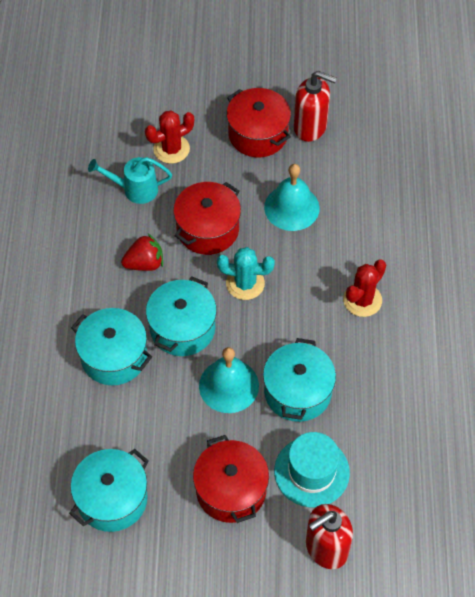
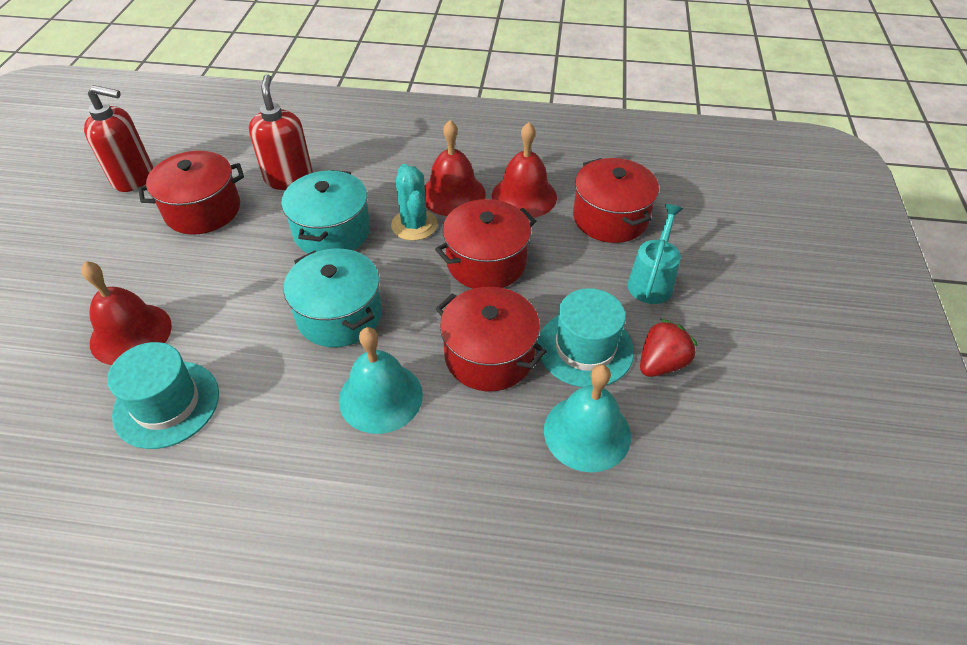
red bell: none = 0 -> [81,261,172,365] [425,120,486,216] [492,122,557,218] = 3
red cactus: [145,111,194,164] [343,259,386,317] = 2 -> none = 0
red pot: [173,182,241,255] [193,435,269,523] [227,88,291,157] = 3 -> [138,151,244,235] [435,199,536,289] [436,287,547,391] [573,158,659,243] = 4
turquoise hat: [274,432,350,507] = 1 -> [107,342,219,449] [538,288,634,387] = 2
turquoise pot: [69,449,149,532] [71,308,152,385] [146,277,217,356] [263,338,336,422] = 4 -> [281,170,370,253] [284,249,382,347] = 2

